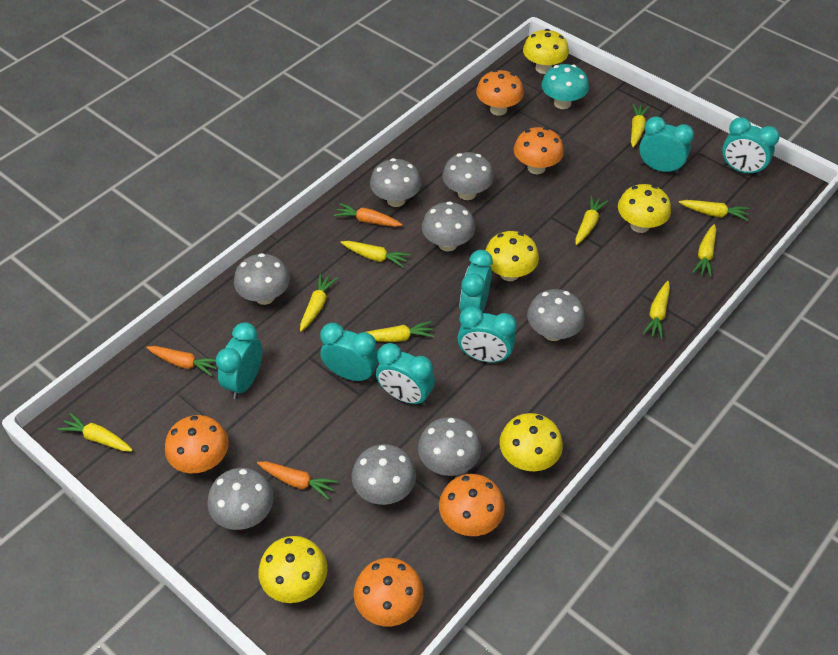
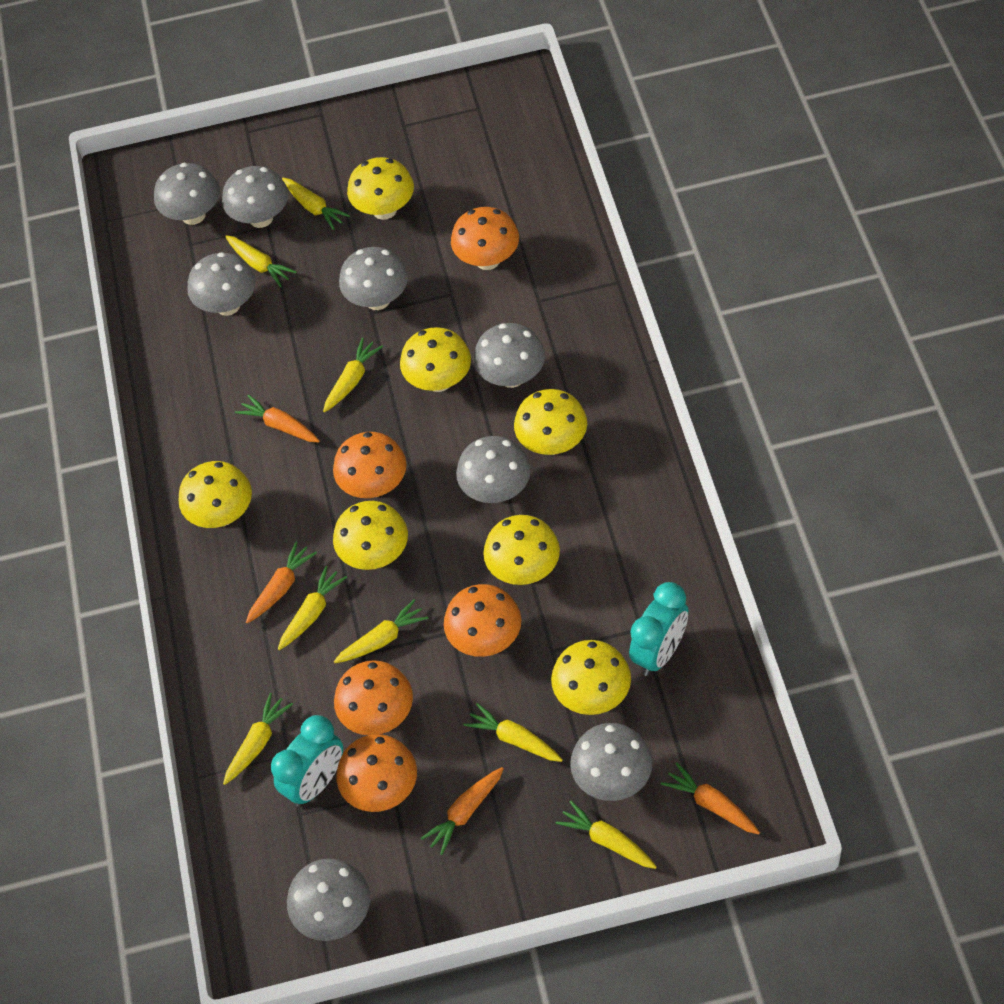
orange carrot: [146,346,217,376] [257,461,338,500] [334,203,403,227] = 3 -> [235,394,320,442] [246,541,317,624] [421,767,504,855] [661,763,760,835] = 4
turquoise clock: [216,322,262,399] [320,323,378,382] [376,343,435,406] [457,306,517,363] [460,250,493,313] [639,116,694,174] [722,117,780,176] = 7 -> [271,715,343,807] [629,582,689,676] = 2
turquoise mushroom: [541,64,589,109] = 1 -> none = 0
yellow carrot: [58,413,133,451] [300,273,338,331] [340,241,410,268] [367,321,434,342] [576,196,608,245] [631,104,649,148] [643,281,670,339] [679,200,749,221] [693,224,716,277] = 9 -> [223,693,293,785] [225,235,297,287] [278,566,347,650] [282,178,350,230] [323,338,383,412] [334,600,428,663] [463,703,563,762] [556,801,657,869] = 8
yellow mushroom: [258,536,327,603] [485,231,539,281] [500,413,563,471] [523,29,569,74] [618,184,671,233] = 5 -> [178,461,252,528] [333,501,408,570] [347,157,414,220] [400,327,471,392] [483,515,560,585] [514,389,587,455] [551,640,631,715] = 7

